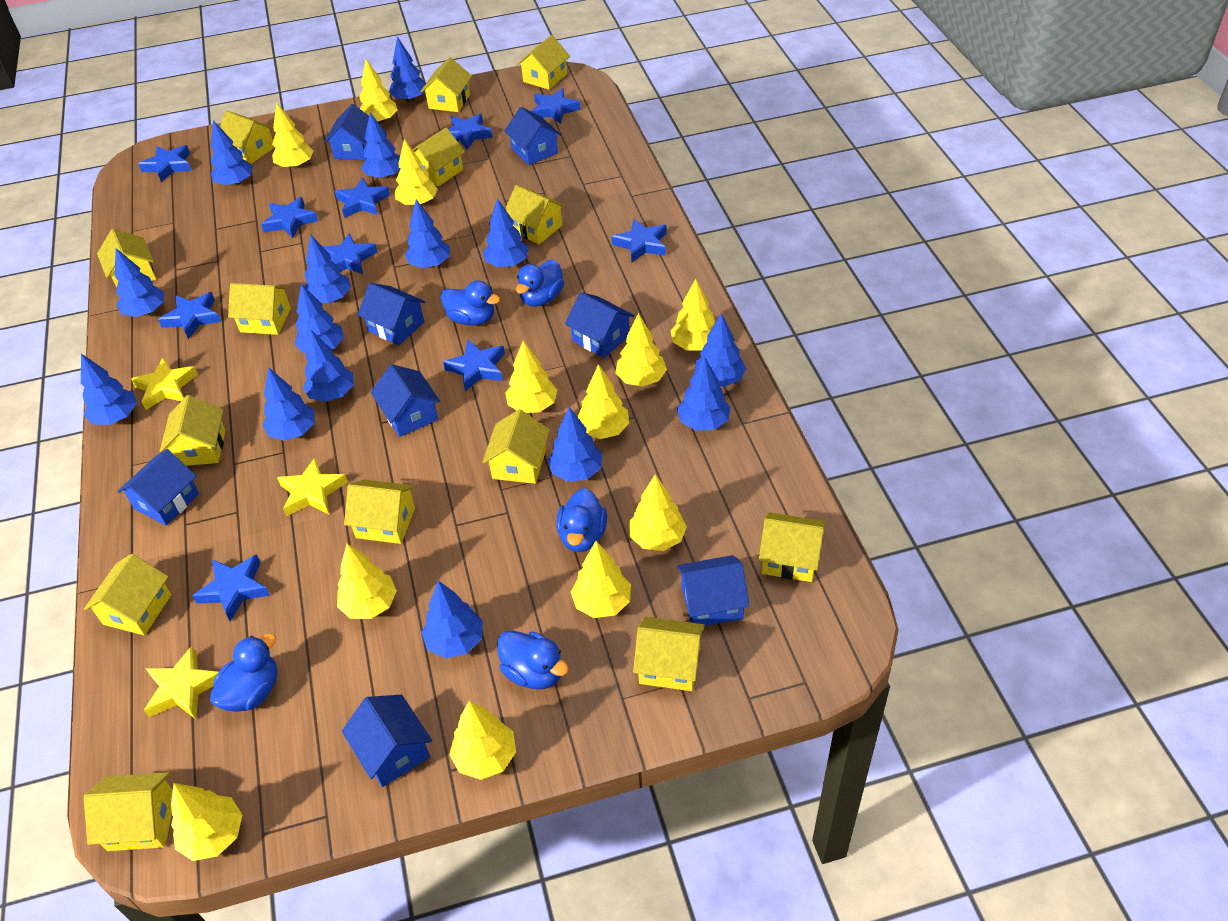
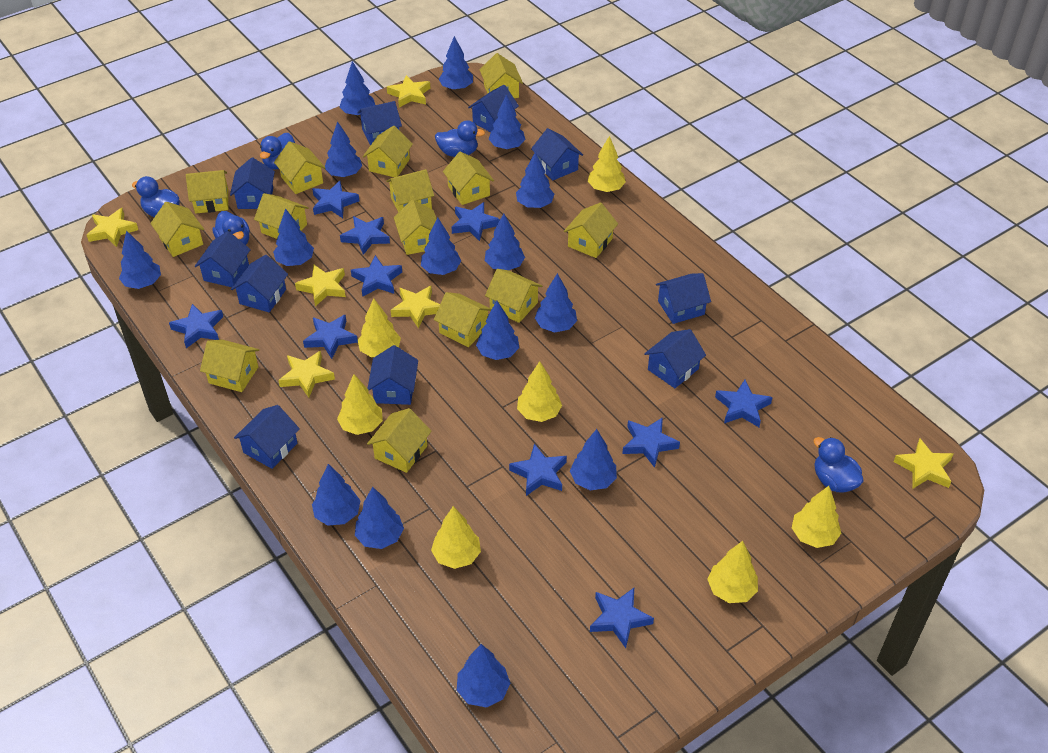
blue house: [118,449,199,526] [324,104,369,160] [342,695,432,787] [357,283,425,345] [371,364,440,437] [504,107,561,165] [565,292,634,358] [677,555,750,626] = 8 -> [195,231,251,287] [230,157,275,209] [231,255,288,312] [234,405,300,469] [357,101,402,146] [367,345,418,405] [468,85,519,132] [531,128,583,180] [644,329,706,388] [656,273,711,324] = 10
yellow star: [131,358,198,410] [144,646,219,719] [277,458,348,516] = 3 -> [87,208,138,247] [278,351,335,397] [295,265,346,307] [387,75,430,108] [391,286,440,328] [894,438,953,488] = 6
yellow tree: [171,783,243,861] [272,103,314,169] [337,544,397,619] [360,59,398,124] [395,139,438,205] [449,701,516,780] [505,340,557,413] [571,541,631,618] [578,364,629,439] [615,313,667,387] [629,474,687,551] [670,279,715,350] = 12 -> [337,374,383,435] [358,298,401,357] [431,506,481,569] [517,361,562,422] [588,136,626,192] [707,541,758,603] [792,486,841,548] = 7

